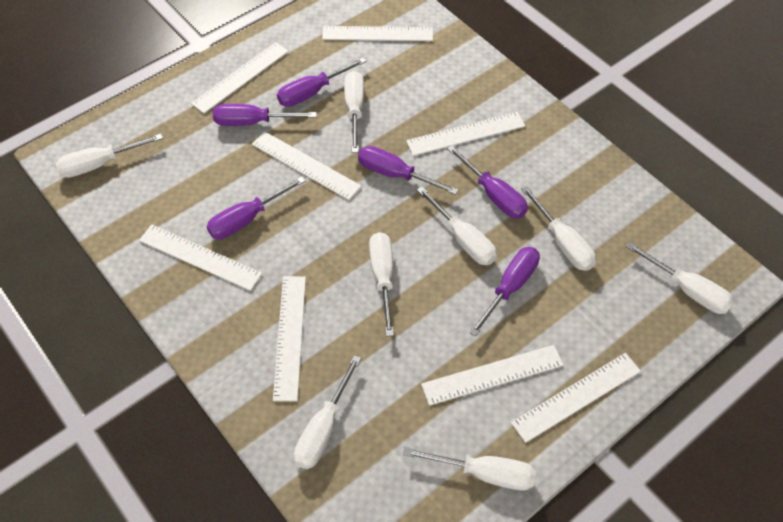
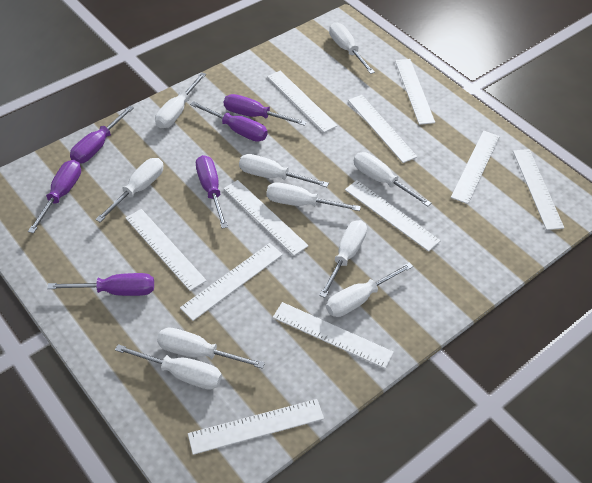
white ruler: [139,224,262,291] [191,42,289,114] [252,131,361,200] [273,276,306,401] [322,26,433,41] [406,112,525,156] [421,345,563,406] [511,353,641,443] = 8 -> [126,209,207,291] [180,243,283,321] [188,399,324,455] [223,180,309,256] [267,71,338,133] [273,302,394,369] [345,180,441,252] [348,95,417,163] [395,59,435,125] [451,131,500,204] [513,149,564,230] = 11
white screwdriver: [56,134,163,178] [294,355,361,469] [344,71,364,153] [369,232,394,337] [403,447,536,491] [417,187,497,265] [521,185,596,271] [626,242,734,314] = 8 -> [95,158,163,222] [115,344,222,390] [155,72,206,128] [157,328,265,369] [239,154,329,187] [266,182,361,211] [319,220,367,298] [326,262,413,317] [329,22,375,74] [354,152,431,206] = 10

